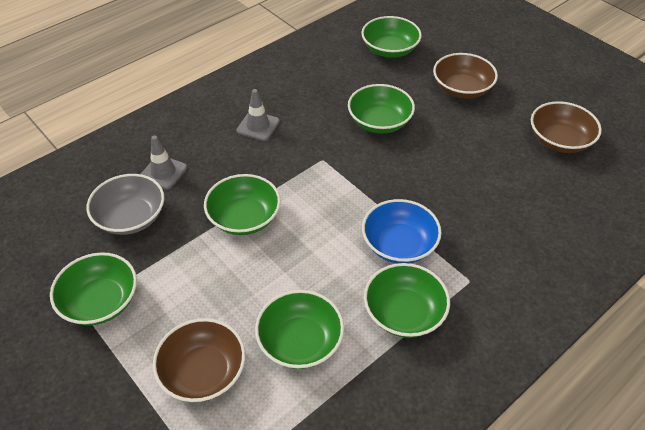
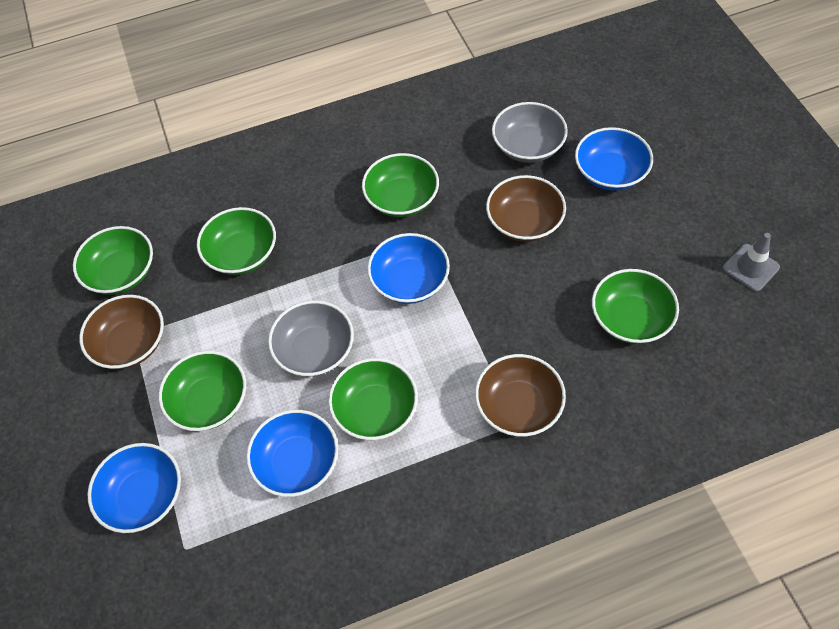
blue bowl: [362,199,441,263] = 1 -> [88,443,181,533] [246,410,338,497] [367,233,450,304] [575,127,653,191] = 4
grey bowl: [86,174,164,235] = 1 -> [268,300,354,376] [492,102,568,163] = 2
grey traffic cone: [141,135,187,190] [236,89,280,141] = 2 -> [723,233,780,292] = 1

